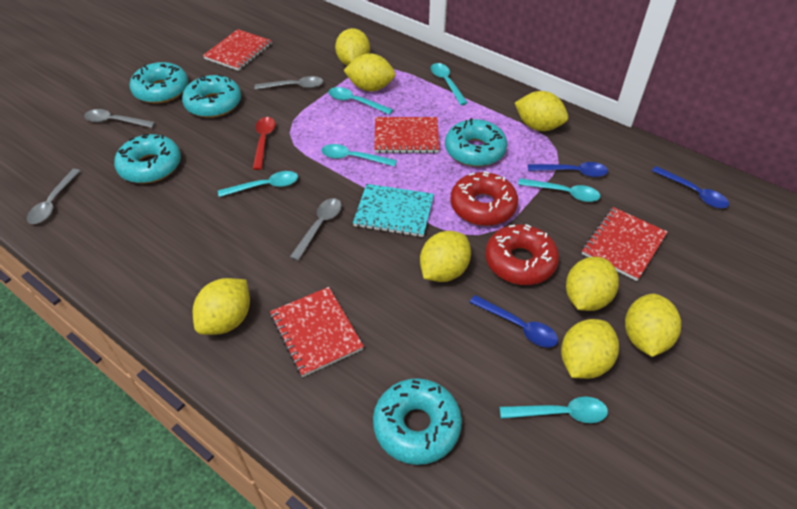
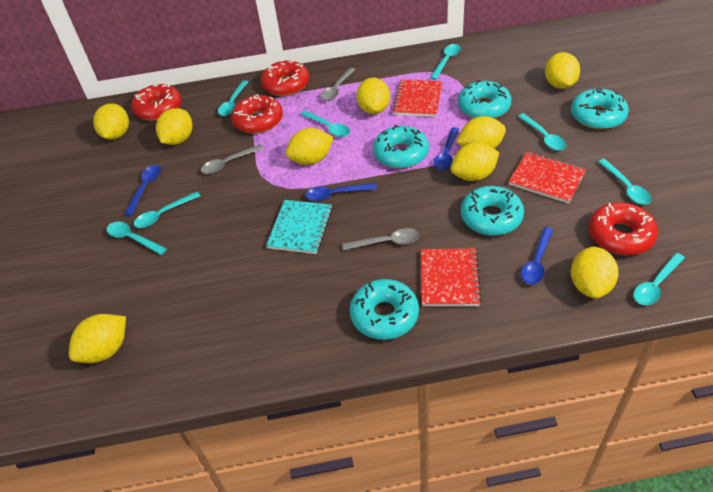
blue spoon: [470,295,558,347] [528,162,608,177] [652,166,729,208] = 3 -> [124,165,161,216] [305,183,377,201] [433,127,459,170] [521,227,553,285] = 4
grey spoon: [27,169,81,224] [84,109,156,128] [255,76,323,90] [290,198,342,261] = 4 -> [201,144,264,174] [321,68,355,101] [342,228,419,251] = 3
red donut: [450,171,518,226] [485,224,559,285] = 2 -> [131,83,182,121] [231,94,283,134] [261,60,309,96] [589,202,658,255] = 4
red notebook: [203,29,272,71] [270,287,364,377] [374,117,439,153] [582,207,667,281] = 4 -> [392,80,442,117] [421,249,482,306] [508,152,586,204] = 3
red spoon: [253,117,276,170] = 1 -> none = 0
turquoise spoon: [218,171,298,197] [321,144,397,167] [329,87,393,115] [431,63,468,105] [500,397,608,423] [518,178,600,202] = 6 -> [107,222,167,255] [134,192,200,228] [218,80,248,116] [300,111,350,137] [430,44,461,80] [518,113,566,151] [598,159,651,205] [633,253,685,305] = 8
yellow lemon: [193,278,250,335] [335,28,370,66] [343,53,396,91] [420,231,471,282] [515,91,568,131] [561,319,619,379] [566,257,619,311] [625,293,681,357] = 8 -> [69,314,126,363] [93,103,129,140] [156,108,192,145] [286,128,334,165] [356,78,390,114] [451,142,499,181] [457,116,506,149] [545,52,580,89] [571,247,619,299] = 9

